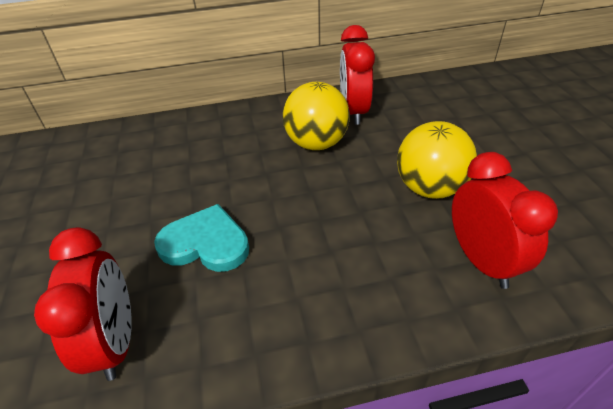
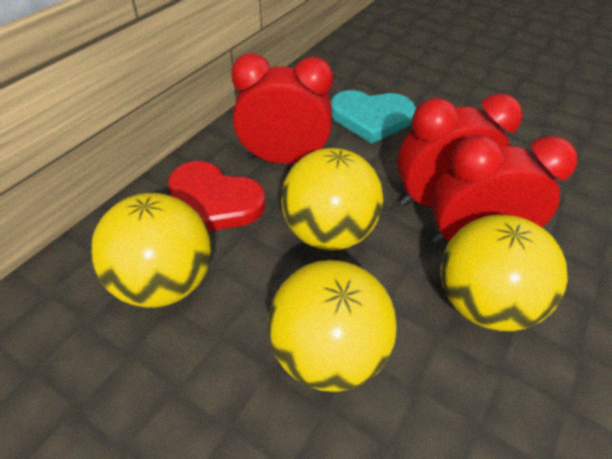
red heart: none = 0 -> [168,161,265,231] = 1
yellow ball: [283,82,350,150] [397,121,477,199] = 2 -> [91,193,212,308] [268,260,397,392] [281,148,383,250] [441,215,568,331] = 4

